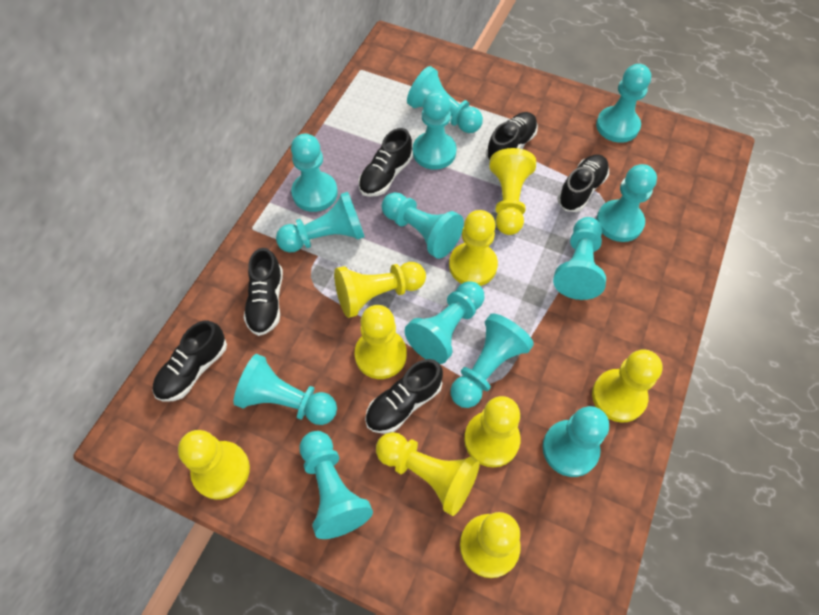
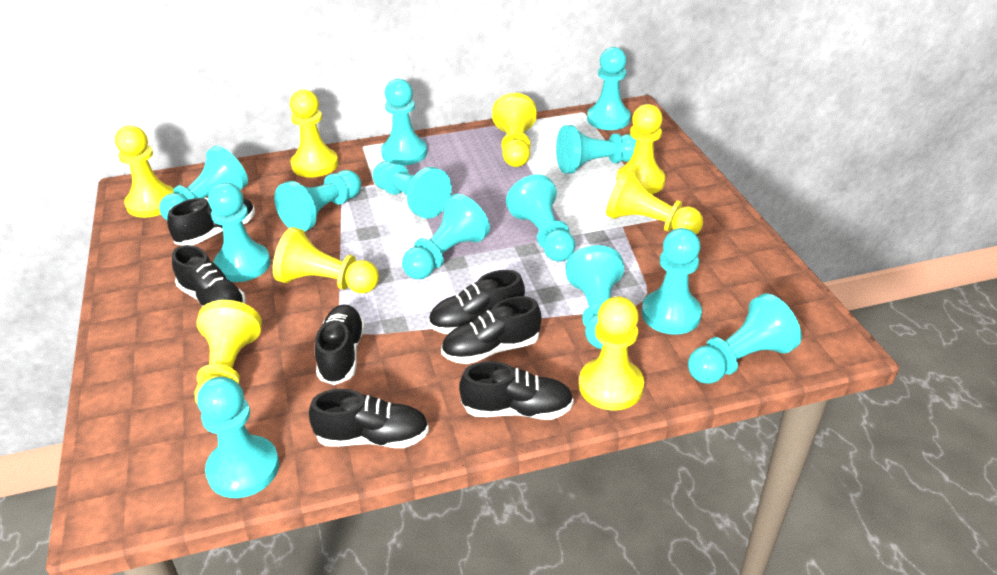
black shoe: [153,320,227,402] [244,248,283,336] [358,128,413,197] [365,359,443,434] [486,112,538,162] [557,154,609,212] = 6 -> [167,198,255,246] [172,245,246,307] [309,389,429,448] [315,304,365,385] [428,270,525,334] [441,296,541,364] [459,361,574,420] = 7
yellow pawn: [178,430,250,500] [334,262,426,318] [354,305,407,379] [376,432,480,516] [449,210,498,286] [460,512,521,578] [464,396,521,467] [489,148,536,235] [592,349,663,422] = 9 -> [115,125,174,218] [194,300,262,405] [273,227,379,293] [290,89,338,178] [492,93,537,167] [579,296,644,410] [606,168,703,234] [616,104,666,194] = 8

